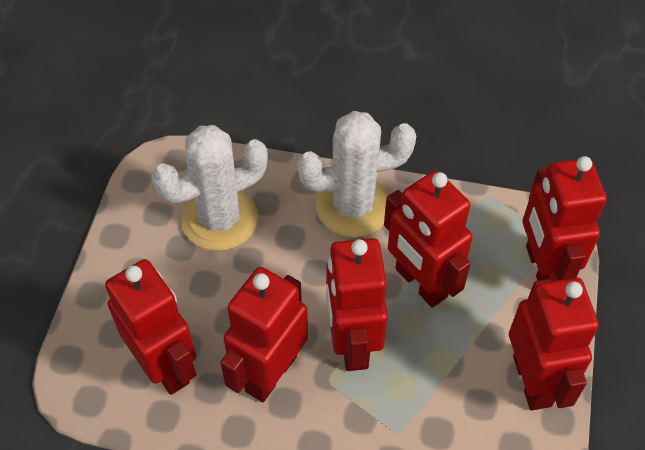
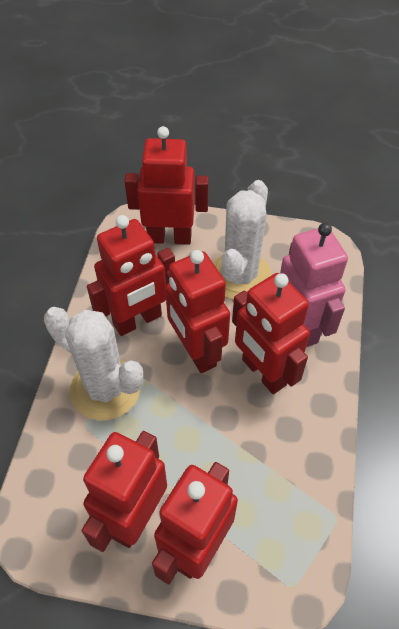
pink robot: none = 0 -> [280,223,348,347] = 1

